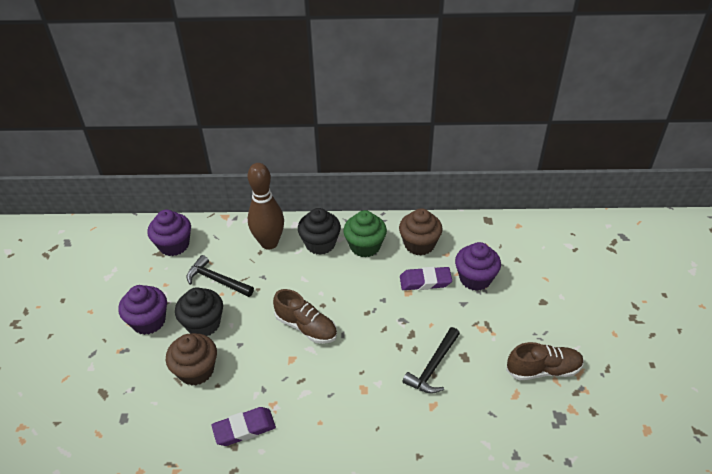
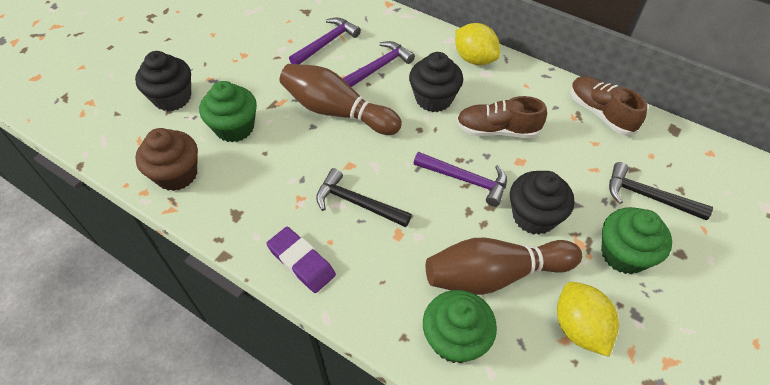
black cupcake: [175,287,223,336] [298,208,341,255] = 2 -> [135,51,191,111] [409,52,463,112] [510,171,574,235] = 3
brown bowling pin: [248,163,284,250] = 1 -> [280,64,402,135] [426,238,582,295] = 2
brown cupcake: [166,333,217,386] [399,208,443,255] = 2 -> [135,128,198,191] = 1
green cupcake: [343,210,387,257] = 1 -> [199,81,257,142] [423,290,497,363] [601,207,672,274] = 3
purple cupcake: [118,285,167,335] [147,210,191,256] [455,242,501,291] = 3 -> none = 0
purple eraser: [211,407,276,446] [400,267,452,290] = 2 -> [266,226,336,293] = 1
purple hammer: none = 0 -> [289,18,361,64] [342,41,415,87] [414,152,507,207] = 3
yellow lemon: none = 0 -> [455,23,500,65] [557,282,619,357] = 2

